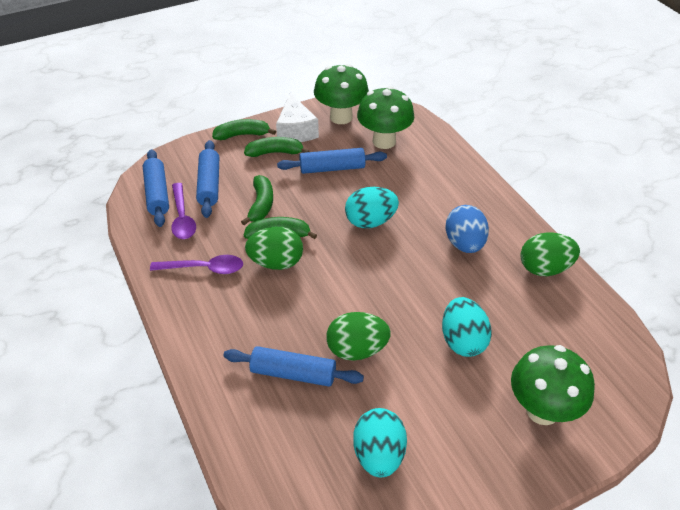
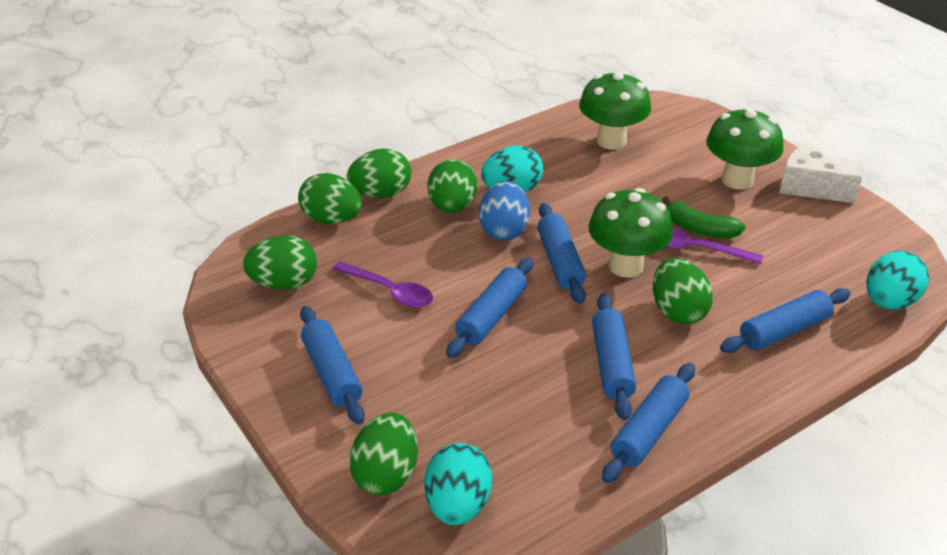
blue rolling pin: [143,149,169,227] [196,140,219,218] [224,346,364,387] [277,148,387,174] = 4 -> [300,306,365,424] [446,257,533,358] [537,203,586,304] [592,293,636,420] [602,363,695,483] [720,288,851,353] = 6
green banana: [212,119,276,140] [241,175,273,225] [244,137,310,157] [244,217,317,239] = 4 -> [662,196,745,238] = 1
green egg: [245,227,303,270] [326,312,391,361] [521,232,580,276] = 3 -> [243,235,317,290] [298,173,362,224] [347,148,412,198] [349,413,418,495] [427,159,477,213] [653,258,713,324] = 6

